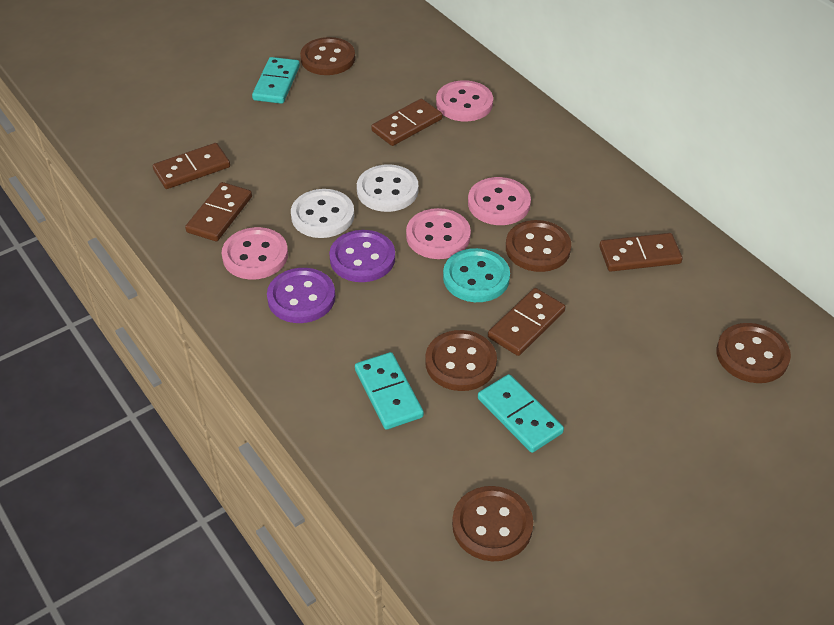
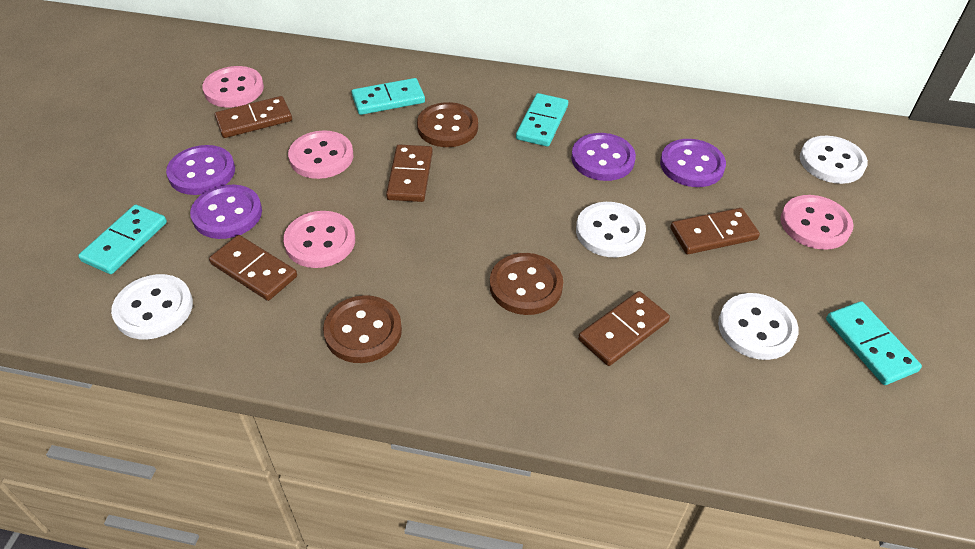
brown button: [300,37,355,75] [425,330,497,391] [452,486,533,561] [506,220,571,272] [716,323,791,383] = 5 -> [323,295,402,363] [417,102,478,147] [490,253,563,315] = 3
purple button: [267,268,335,323] [329,230,395,282] = 2 -> [166,145,235,195] [190,185,262,239] [571,133,636,181] [660,139,726,187] = 4
turquoise button: [443,248,510,302] = 1 -> none = 0
turquoise domino: [252,57,300,104] [355,352,424,430] [478,374,564,453] = 3 -> [78,205,167,274] [351,78,425,115] [516,93,568,147] [826,301,922,385] = 4
white button: [291,189,354,238] [357,164,418,212] = 2 -> [111,274,193,339] [576,202,646,257] [718,293,799,360] [800,136,868,184] = 4

